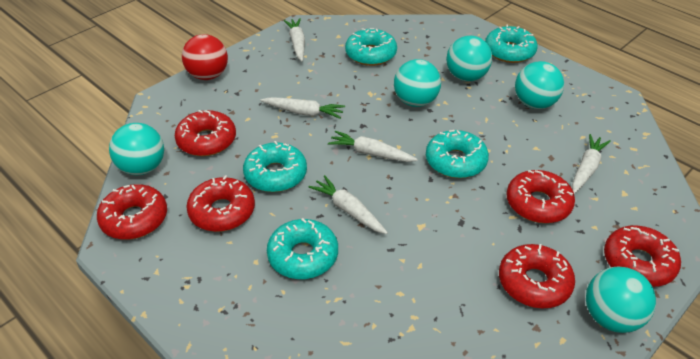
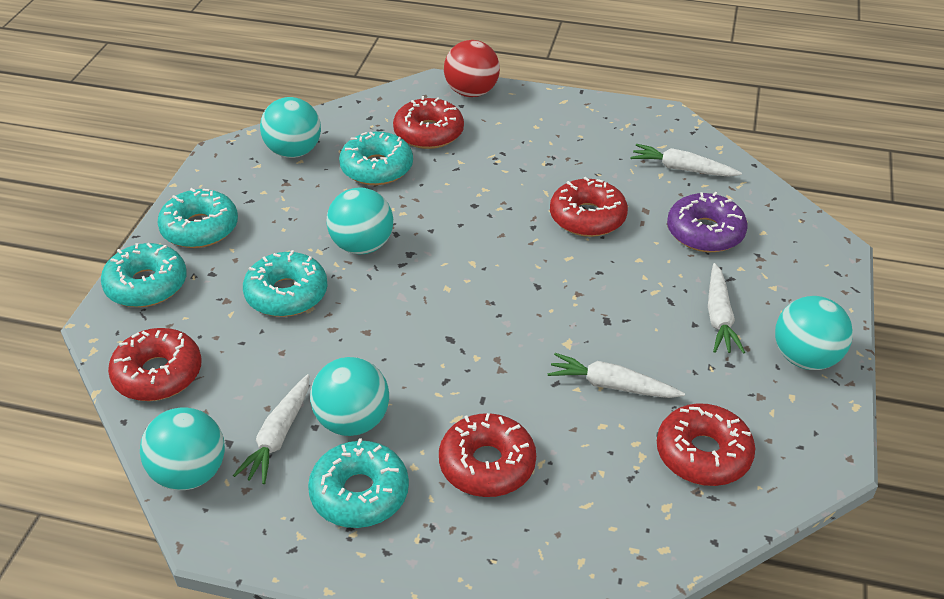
purple donut: none = 0 -> [667,192,747,252] = 1
red donut: [97,184,167,240] [175,110,236,156] [186,175,255,232] [499,244,575,309] [506,170,575,223] [604,225,681,287] = 6 -> [108,328,202,401] [393,96,464,149] [439,413,536,497] [550,177,628,237] [657,403,755,486] = 5
white carrot: [260,97,345,119] [284,18,305,61] [309,175,388,234] [328,131,418,162] [572,134,611,195] = 5 -> [233,374,309,484] [547,353,685,398] [630,144,742,177] [708,263,745,354] = 4

